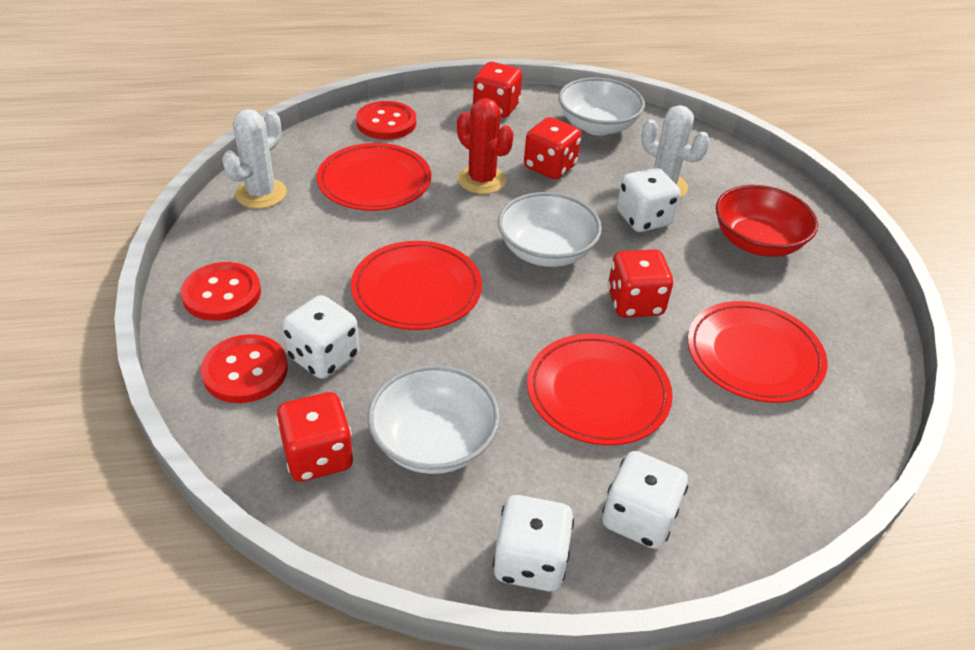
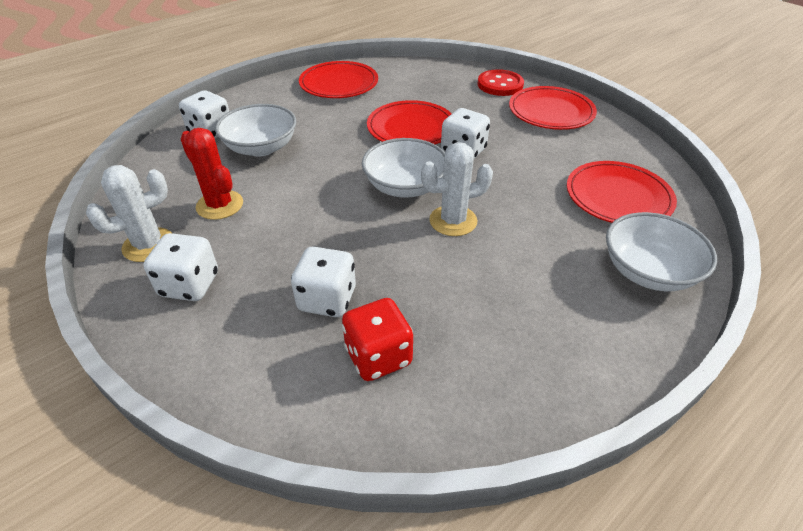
red bowl: [716,185,818,257] = 1 -> none = 0
red button: [181,262,261,321] [201,334,288,403] [356,101,416,139] = 3 -> [478,69,524,96] = 1
red dice: [276,392,354,482] [473,62,522,118] [524,117,581,179] [607,250,674,318] = 4 -> [342,298,413,381] = 1

